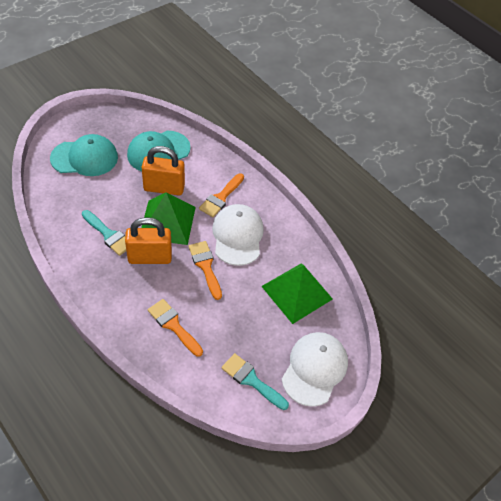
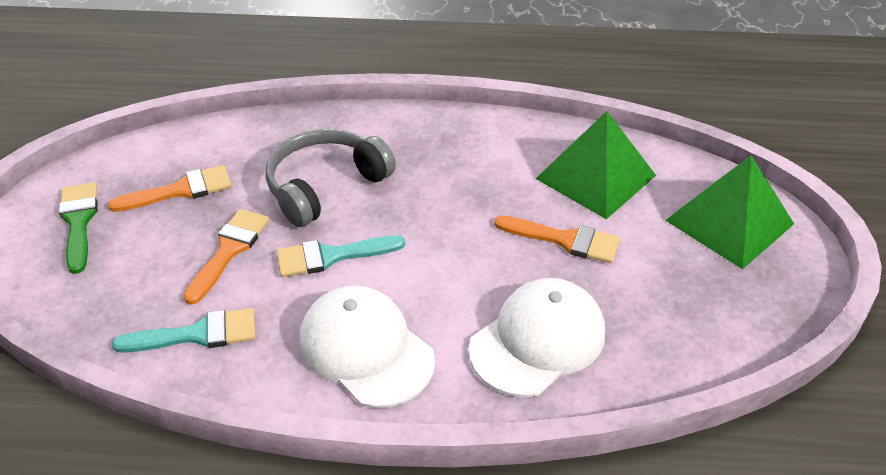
green brush: none = 0 -> [59,182,98,274] = 1
grey headphones: none = 0 -> [265,129,396,227] = 1
orange padlock: [125,217,172,264] [142,146,185,195] = 2 -> none = 0
turquoise cap: [50,134,118,176] [127,131,191,171] = 2 -> none = 0

